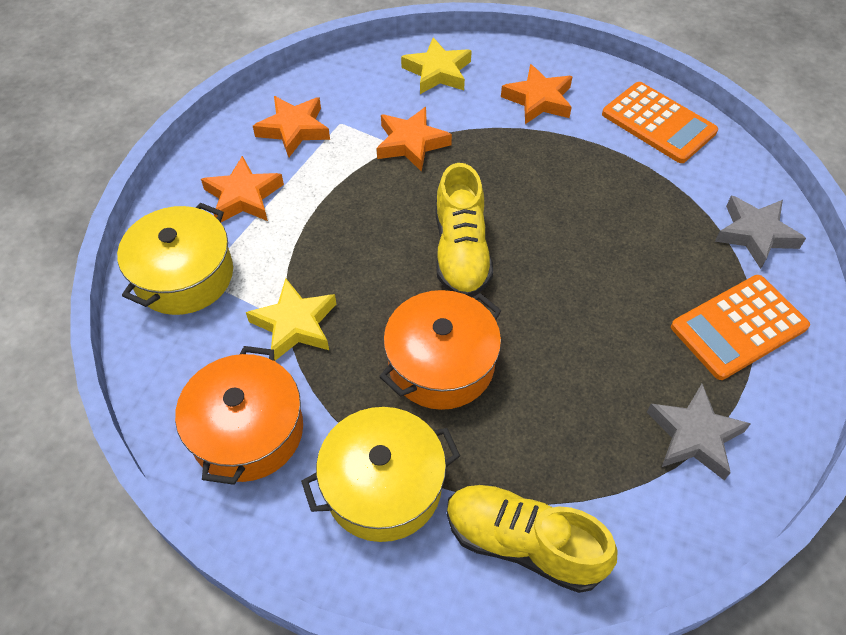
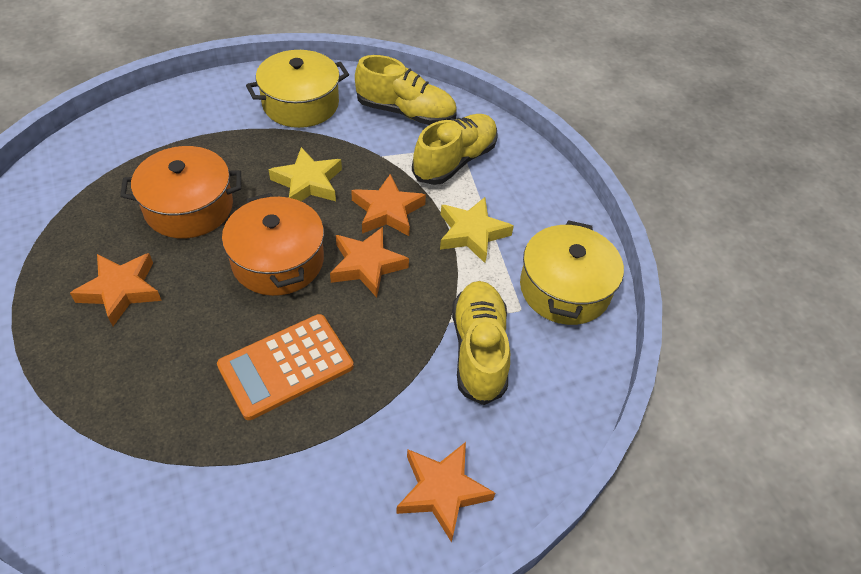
grey star: [647,384,751,480] [715,196,806,269] = 2 -> none = 0
orange calculator: [602,82,718,163] [671,275,810,380] = 2 -> [217,314,354,420] = 1
yellow shoe: [436,163,493,297] [447,484,618,593] = 2 -> [355,55,457,125] [412,114,498,185] [452,281,510,405] = 3

